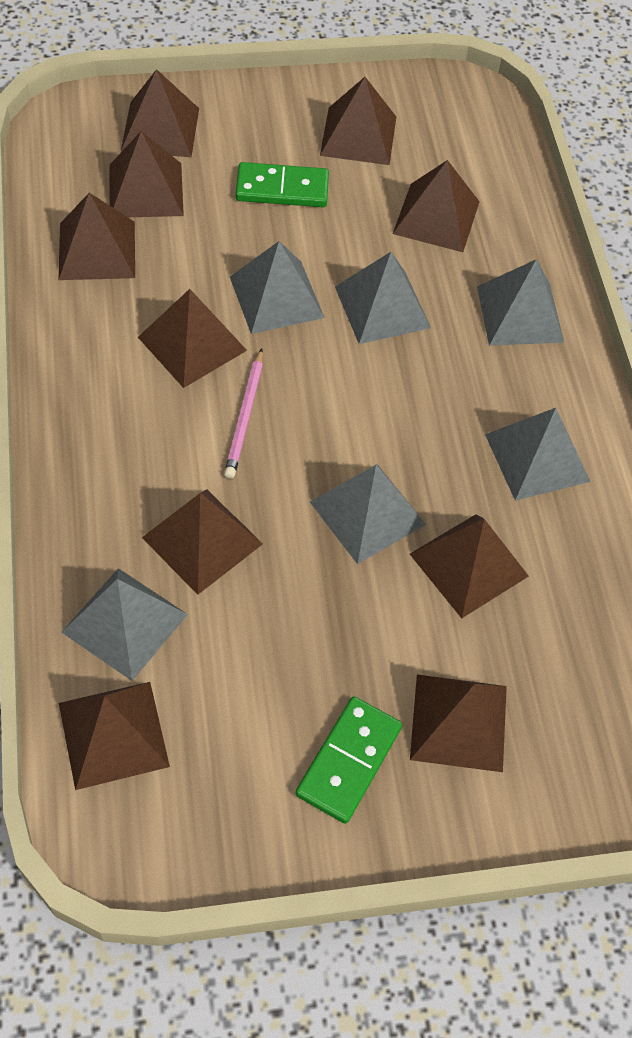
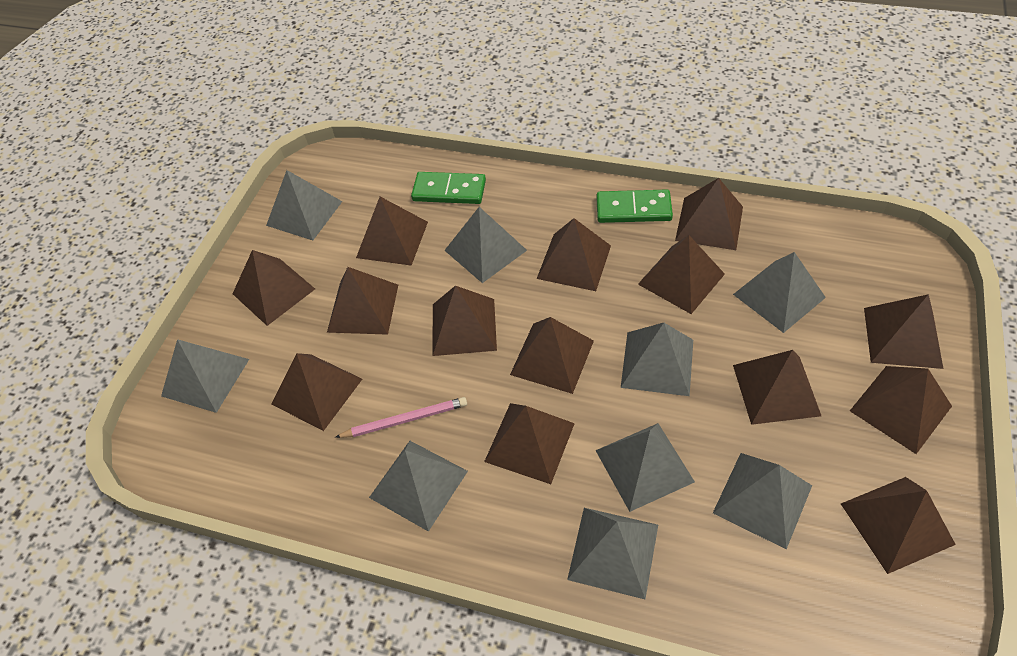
brown pyramid: [59,193,135,280] [59,682,170,790] [109,131,184,217] [121,69,199,157] [138,289,247,388] [142,489,263,595] [320,77,396,165] [393,160,480,252] [410,514,529,618] [410,675,507,772] = 10 -> [233,250,315,326] [271,353,362,431] [327,267,398,335] [356,197,428,266] [433,286,497,356] [484,403,575,484] [510,317,594,394] [537,218,611,291] [638,235,725,314] [675,178,743,250] [733,350,821,425] [841,477,956,574] [850,366,952,454] [864,294,943,369] = 14
grey pyramid: [61,568,188,681] [230,241,325,334] [310,464,426,564] [335,252,431,344] [477,259,564,346] [485,408,591,501] = 6 -> [161,339,249,413] [266,170,343,240] [369,441,468,532] [444,207,527,283] [567,508,658,599] [595,423,695,512] [621,323,693,396] [713,453,812,550] [733,252,826,333] = 9

